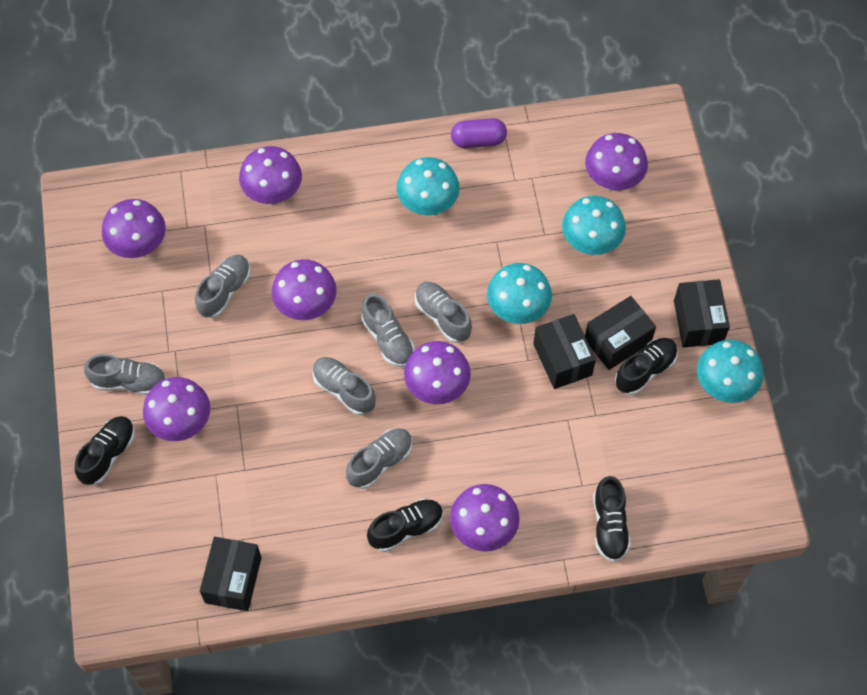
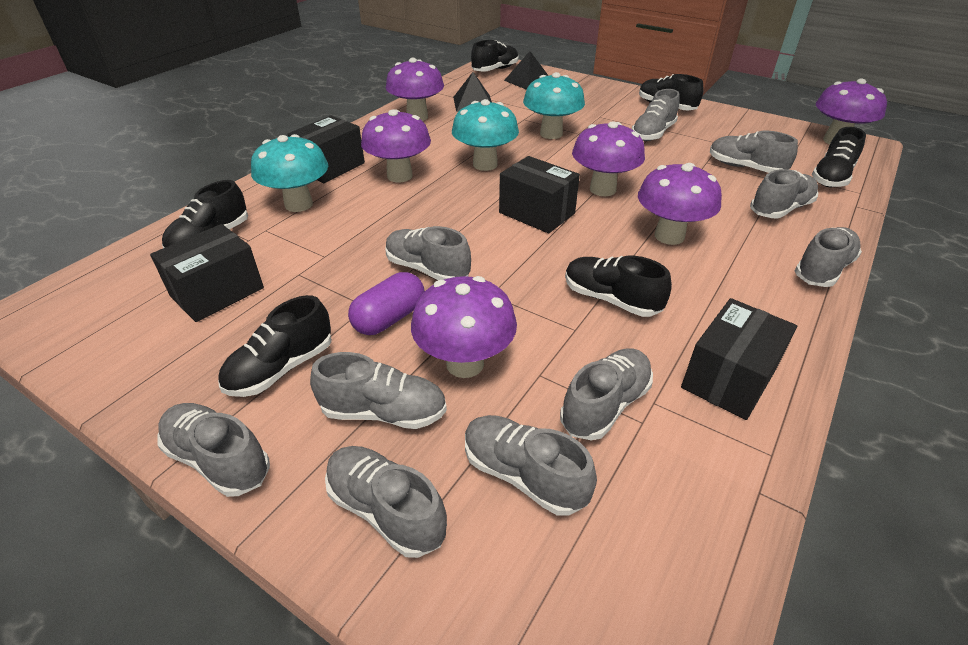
black pyramid: none = 0 -> [453,72,492,112] [504,51,548,90] = 2
black shoe: [75,416,135,485] [367,499,443,552] [593,476,631,562] [615,338,678,395] = 4 -> [162,180,248,248] [218,295,332,397] [471,40,519,72] [565,256,672,317] [639,74,704,110] [812,127,866,187] = 6
grey shoe: [84,354,166,395] [195,255,251,318] [312,357,376,415] [346,428,412,489] [361,294,415,367] [415,282,472,343] = 6 -> [157,403,270,497] [310,352,447,429] [325,446,447,558] [385,226,471,280] [465,415,597,516] [560,348,653,440] [632,89,680,141] [710,131,798,173] [750,169,818,218] [795,227,862,287] = 10
purple mushroom: [102,199,166,258] [143,377,210,441] [239,146,302,205] [271,259,337,320] [404,341,471,404] [450,484,520,552] [585,133,648,191] = 7 -> [361,109,431,182] [386,58,444,121] [411,276,517,378] [572,121,645,196] [638,163,722,245] [816,79,887,144] = 6
turquoise mushroom: [397,157,460,216] [487,263,552,324] [562,196,626,255] [697,340,764,403] = 4 -> [251,134,328,212] [452,99,519,171] [523,72,585,139] = 3

